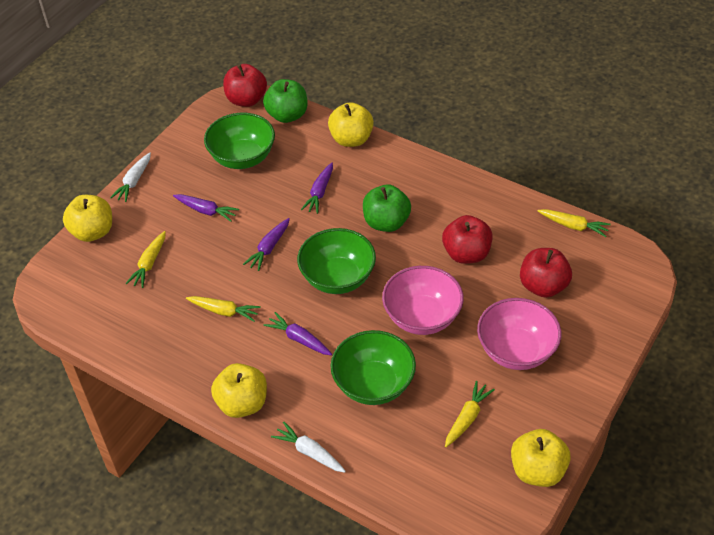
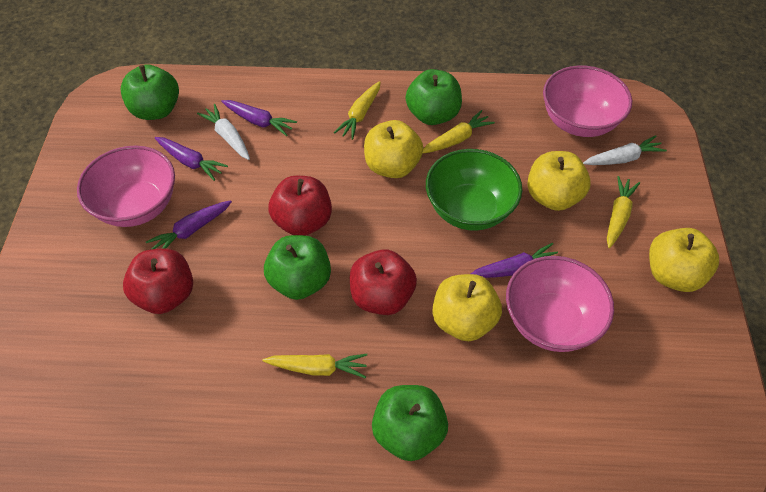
green apple: [263,79,308,123] [363,185,411,232] = 2 -> [120,64,179,120] [264,235,331,300] [372,385,448,461] [406,69,462,125] = 4
green bowl: [204,113,275,169] [297,228,376,294] [331,330,416,405] = 3 -> [426,149,522,231] = 1
pink bowl: [382,266,464,335] [477,298,561,370] = 2 -> [77,146,175,227] [506,256,614,352] [543,65,632,137] = 3

